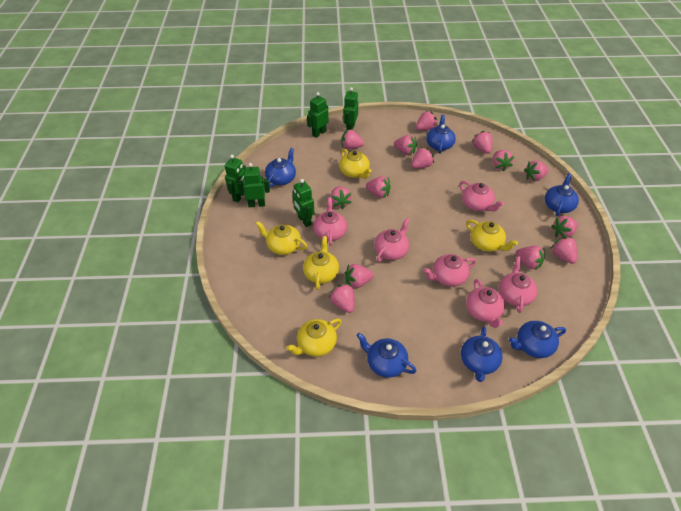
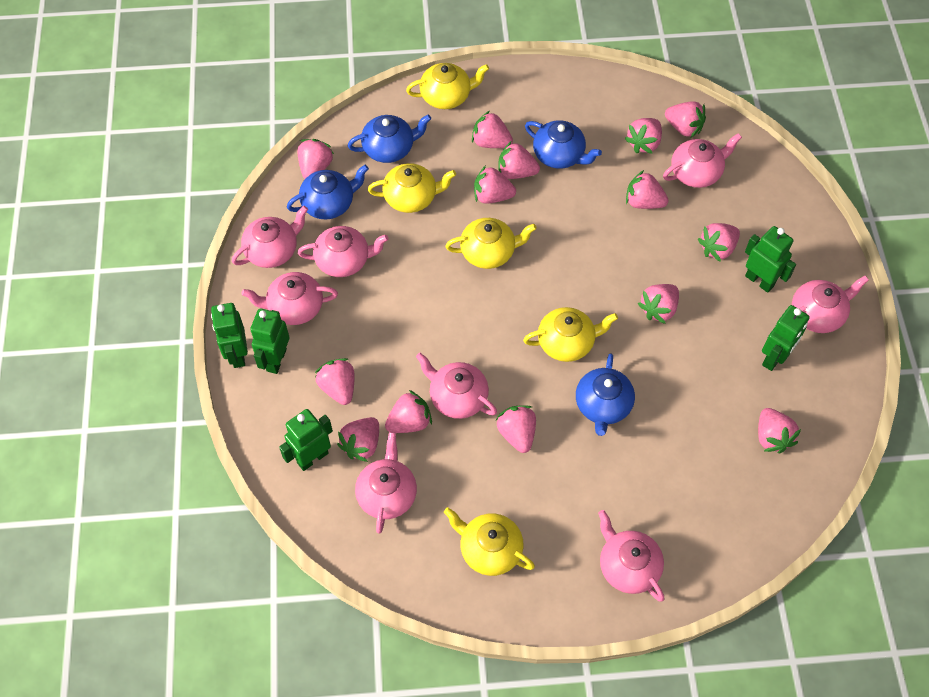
blue teapot: [265,148,296,188] [357,333,416,378] [426,115,456,153] [461,327,503,382] [509,321,566,358] [545,173,579,216] = 6 -> [287,165,369,220] [348,115,431,163] [525,120,602,169] [576,353,635,436] = 4
pink teapot: [313,197,347,246] [374,218,410,262] [423,254,476,287] [459,181,504,211] [466,279,505,328] [499,256,537,313] = 6 -> [232,206,308,268] [242,272,338,325] [298,226,388,277] [355,432,417,534] [416,353,497,419] [598,510,664,602] [663,133,742,188] [792,276,869,333] = 8

